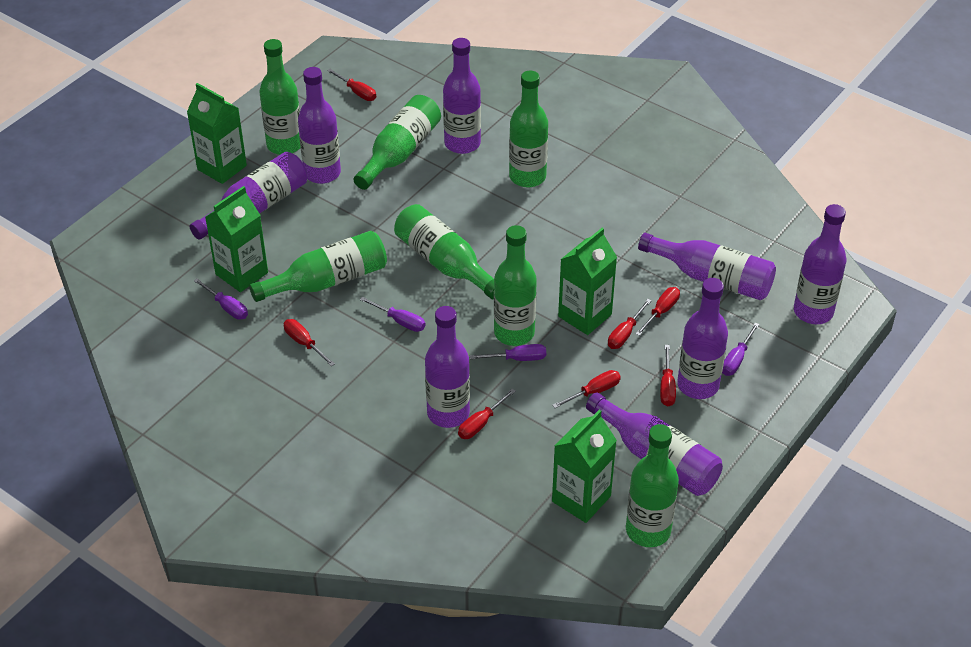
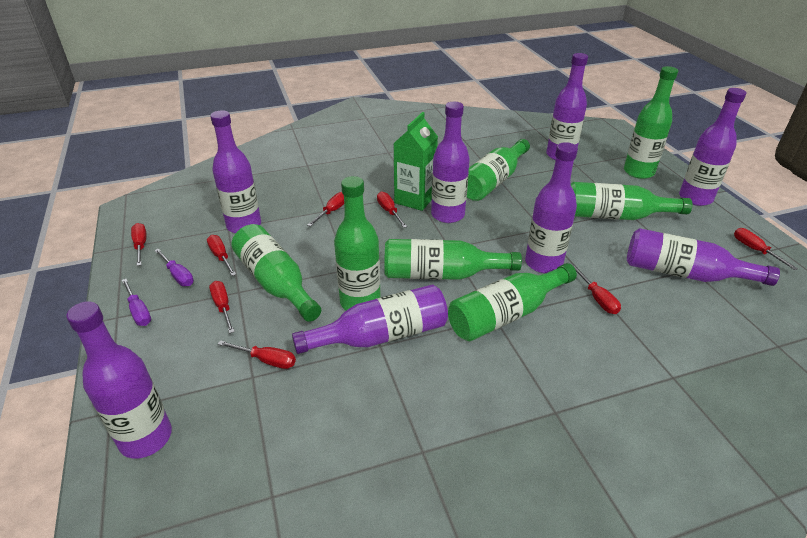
green carton: [187,83,247,184] [205,186,268,292] [552,410,617,523] [558,228,617,335] = 4 -> [393,112,438,211] = 1
purple screwdriver: [194,278,248,320] [360,297,425,332] [470,344,546,361] [722,323,760,376] = 4 -> [122,279,151,326] [154,249,194,286] = 2
red screwdriver: [284,319,335,366] [327,69,376,101] [458,389,516,439] [552,370,621,408] [608,299,651,349] [635,287,680,336] [660,345,676,406] = 7 -> [131,223,146,266] [207,235,236,276] [209,281,235,333] [218,340,296,369] [307,192,344,227] [377,191,407,228] [572,264,621,314] [734,228,798,270] = 8

